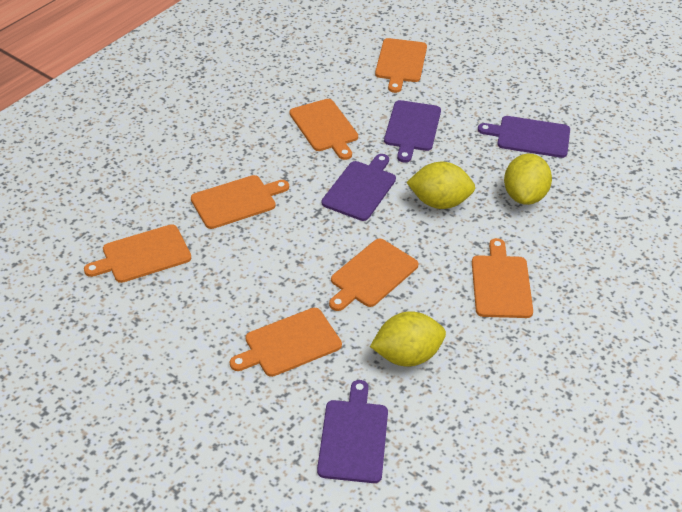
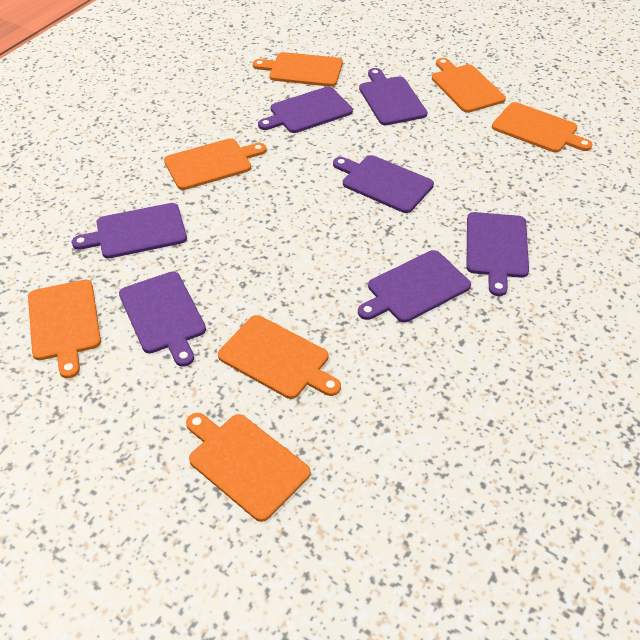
purple cutting board: [317,380,388,483] [322,154,396,221] [384,100,441,162] [478,116,570,158] = 4 -> [72,203,187,258] [119,271,206,367] [258,87,353,133] [333,155,434,213] [358,250,471,323] [359,68,427,125] [467,212,529,296] = 7
yellow lemon: [370,311,446,367] [406,162,475,209] [504,154,552,205] = 3 -> none = 0

